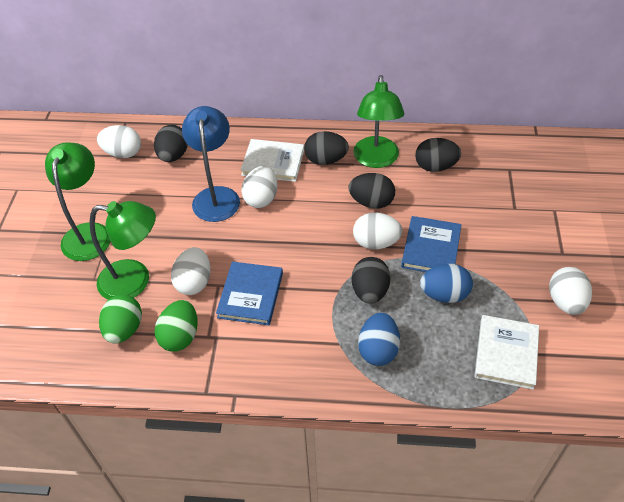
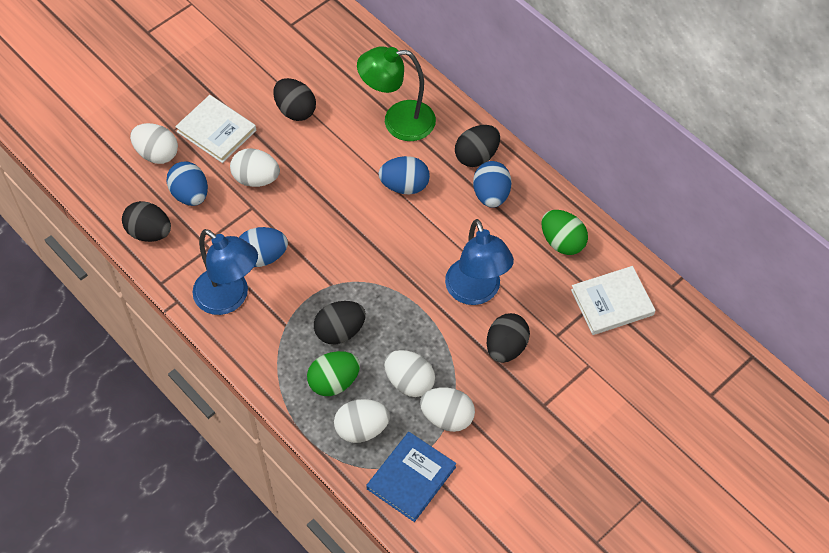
blue book: [216,261,283,325] [401,216,461,272] = 2 -> [366,432,456,522] = 1
blue egg: [358,312,400,366] [420,264,473,303] = 2 -> [166,161,208,206] [239,227,288,267] [378,156,430,194] [473,161,511,208] = 4
blue lamp: [182,106,240,222] = 1 -> [192,229,258,315] [445,219,514,305] = 2
green lamp: [45,142,111,261] [90,201,156,300] [353,75,404,168] = 3 -> [357,46,436,141] = 1

